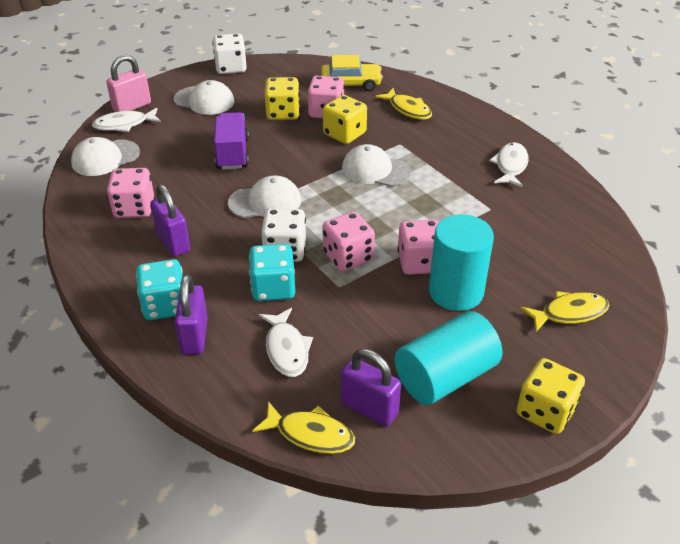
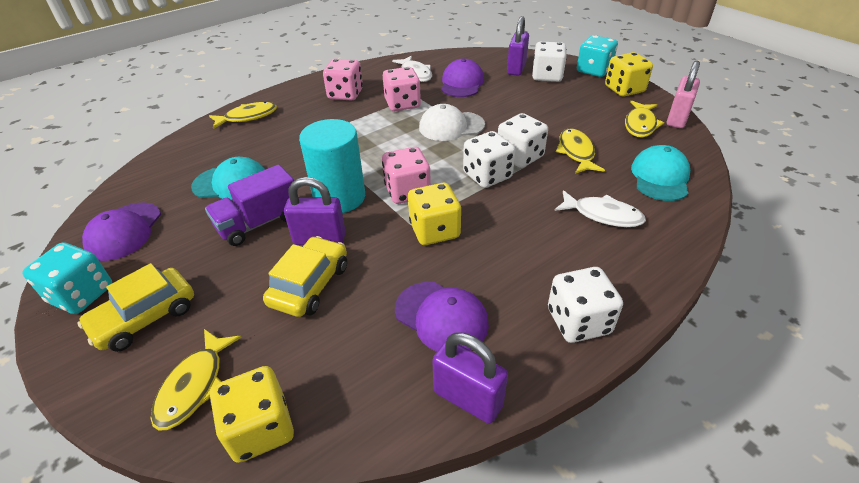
pink dice: [107,168,154,218] [307,76,345,118] [322,212,375,271] [397,220,439,275] = 4 -> [323,59,363,101] [382,147,431,204] [383,67,421,111] = 3
purple cap: none = 0 -> [82,203,161,261] [395,282,489,352] [441,59,484,97] = 3
turquoise cap: none = 0 -> [191,157,265,200] [631,145,690,201] = 2
turquoise cylinder: [395,311,502,405] [429,214,494,311] = 2 -> [299,119,365,213] = 1
white cap: [71,137,140,176] [174,80,234,115] [228,176,301,218] [342,144,411,187] = 4 -> [419,104,485,141] = 1
white dice: [213,34,247,74] [261,208,306,262] = 2 -> [463,131,515,188] [498,113,548,168] [532,41,567,82] [548,267,623,343] = 4
white fish: [92,108,161,132] [259,308,313,377] [489,142,529,188] = 3 -> [392,56,432,82] [554,190,646,227] = 2
yellow car: [321,55,383,92] = 1 -> [77,263,194,352] [263,236,347,317] = 2
yellow fish: [253,401,355,454] [375,88,432,120] [521,291,609,332] = 3 -> [150,329,242,431] [209,102,277,129] [556,128,605,174] [625,101,664,137] = 4

